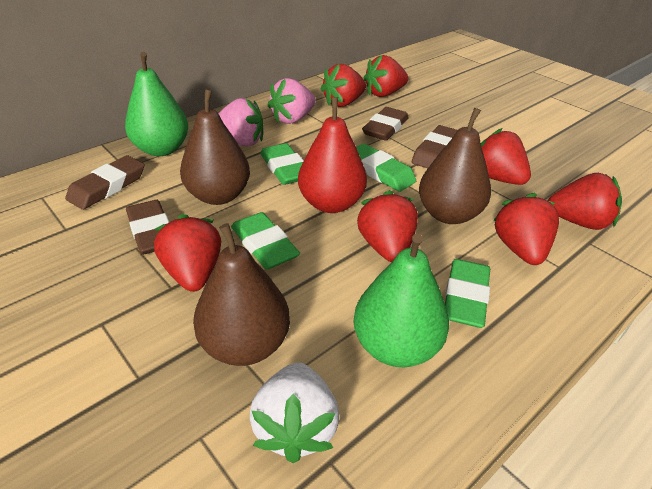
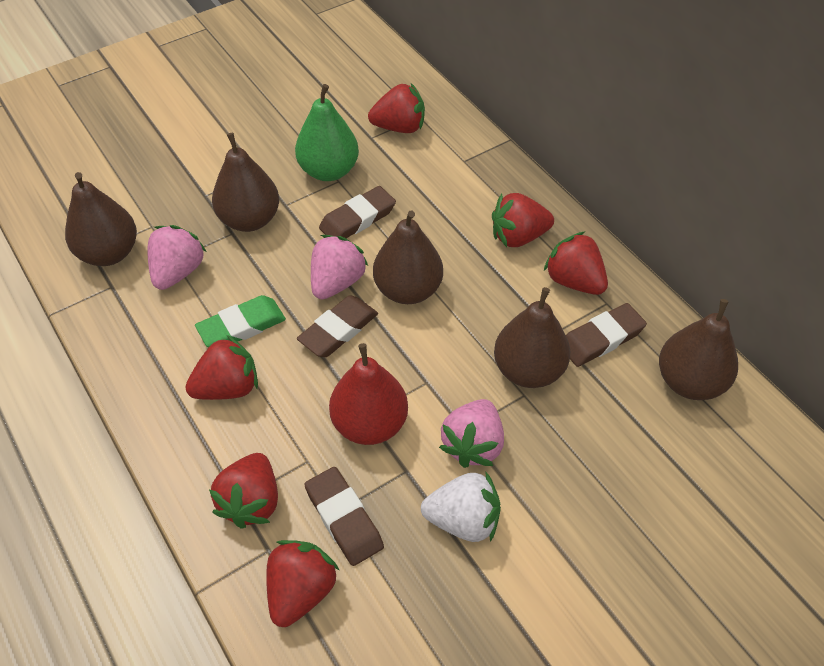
brown pear: [180,89,250,205] [193,223,290,366] [419,108,491,224] = 3 -> [65,172,137,266] [212,133,279,232] [373,211,443,304] [494,287,570,388] [659,299,738,400] = 5
green eraser: [231,212,300,269] [260,143,304,185] [356,143,416,192] [445,259,490,328] = 4 -> [195,295,286,347] = 1
green pear: [125,52,188,156] [353,234,449,367] = 2 -> [295,84,359,181] = 1
pink strawberry: [218,98,263,146] [267,78,316,124] = 2 -> [148,225,207,290] [311,235,368,299] [439,399,504,468] = 3
red strawberry: [154,214,221,292] [320,64,366,107] [357,190,418,263] [363,55,408,97] [481,128,531,185] [493,193,559,265] [548,173,622,230] = 7 -> [185,335,258,400] [209,453,278,529] [266,540,339,627] [368,83,425,133] [492,193,554,247] [544,231,608,295] = 6

